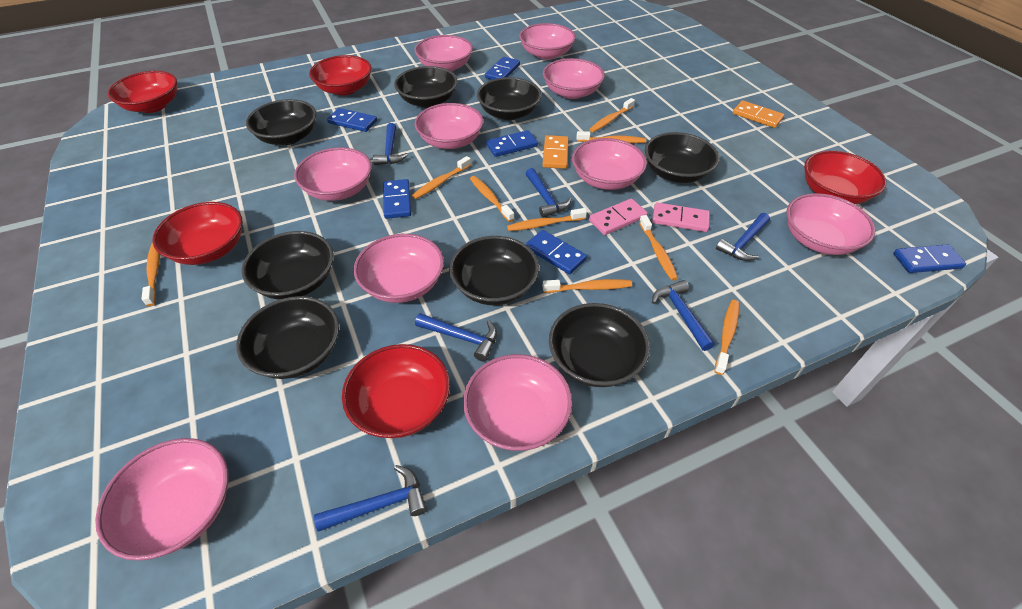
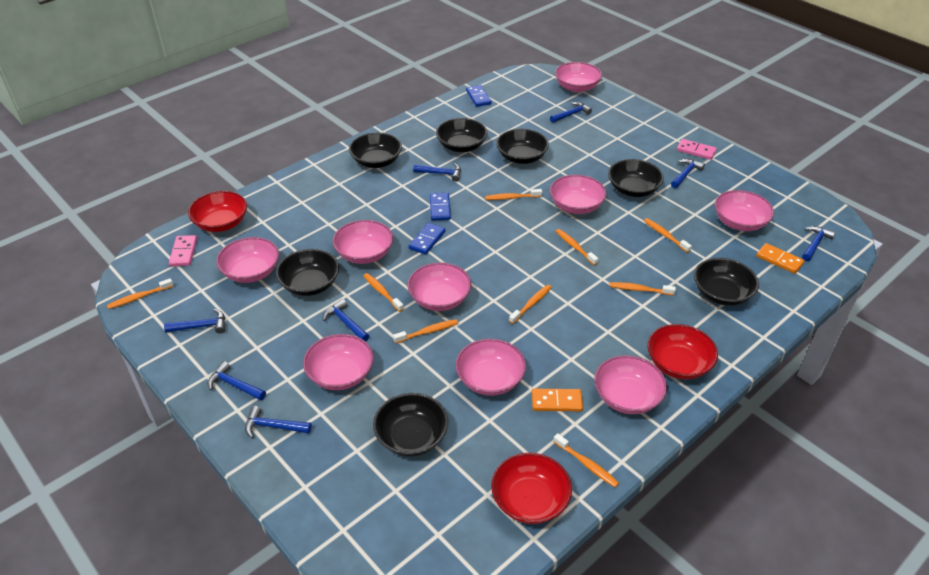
black bowl: [236,296,339,379] [242,231,334,300] [246,99,317,145] [394,66,458,108] [449,236,539,305] [477,77,542,120] [549,303,650,387] [645,132,720,183] = 8 -> [276,249,339,296] [349,132,402,168] [373,393,448,456] [436,118,488,152] [496,129,549,164] [608,159,664,197] [694,258,759,306] = 7
blue domino: [327,108,377,132] [383,179,411,219] [485,57,520,80] [486,130,538,157] [525,230,587,274] [893,244,966,273] = 6 -> [409,223,445,255] [430,193,451,221] [466,85,491,107] = 3
blue hammer: [314,465,427,532] [373,123,408,165] [415,313,497,362] [526,168,572,218] [652,280,715,351] [716,213,770,261] = 6 -> [164,309,225,334] [208,361,266,401] [245,406,312,438] [323,299,369,342] [413,163,461,182] [550,102,592,123] [671,159,705,188] [802,226,836,261] = 8
pink bowl: [95,438,228,561] [294,147,372,201] [354,234,444,303] [414,103,483,149] [415,35,473,72] [463,354,572,451] [519,23,576,60] [543,58,605,99] [572,138,647,190] [786,193,875,255] = 10 -> [216,237,279,283] [303,334,374,390] [333,220,393,264] [407,263,471,311] [455,339,526,396] [550,175,606,214] [555,62,602,92] [594,355,667,414] [715,190,774,231] = 9
red bowl: [108,71,177,113] [152,202,243,265] [309,55,372,96] [342,344,450,438] [804,151,886,204] = 5 -> [188,191,247,232] [491,453,572,524] [647,324,718,379] = 3

